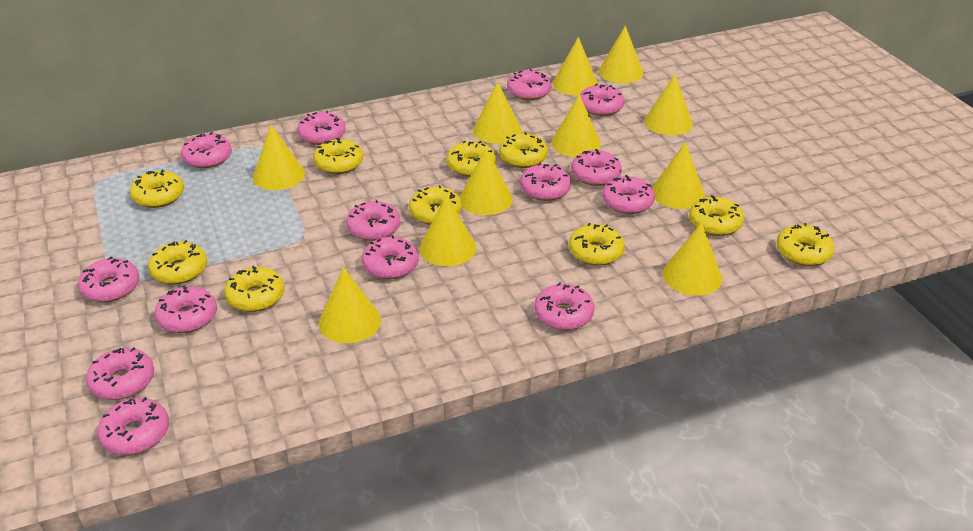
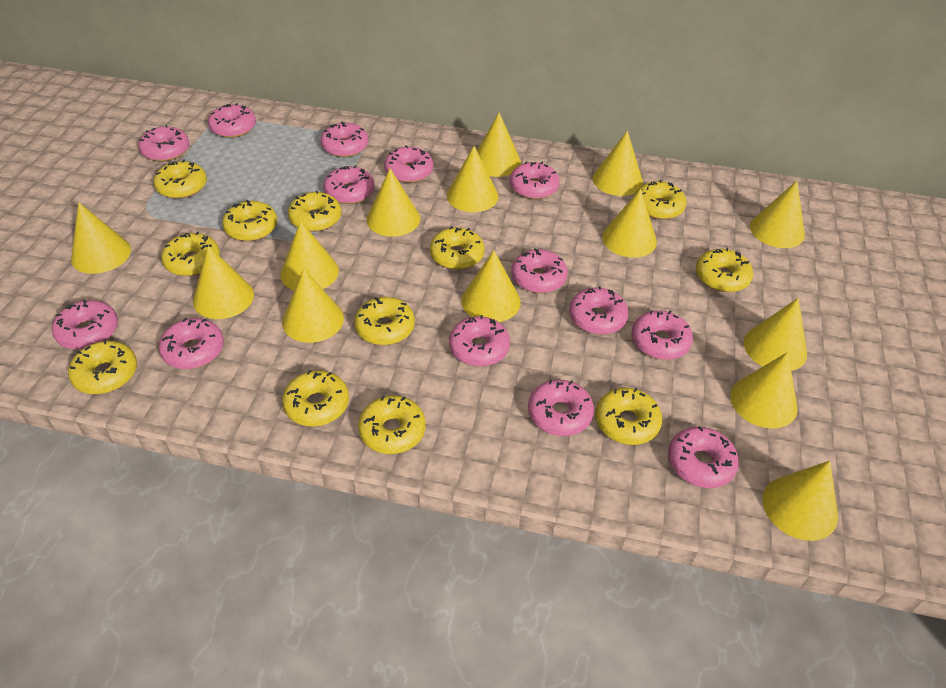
yellow cone: [253,125,305,190] [318,267,381,343] [419,195,476,266] [460,148,513,215] [473,81,522,144] [551,94,601,157] [553,37,598,96] [599,26,643,83] [644,74,693,135] [652,142,705,209] [663,222,722,295] = 11 -> [71,202,131,274] [193,246,254,319] [280,221,339,290] [282,269,344,343] [366,168,420,237] [447,146,498,212] [461,250,521,322] [477,112,521,177] [593,131,643,196] [602,189,657,258] [730,352,798,429] [744,298,807,371] [750,181,805,248] [763,461,838,541] = 14
yellow donut: [130,169,184,208] [148,240,207,284] [224,266,284,312] [313,138,363,174] [409,185,462,225] [447,141,496,177] [499,132,548,168] [569,223,625,266] [689,195,744,236] [776,223,835,266] = 10 -> [68,340,137,394] [154,160,207,199] [161,232,220,276] [222,200,277,241] [282,370,349,427] [288,191,341,232] [354,297,415,345] [358,395,426,454] [430,226,485,270] [595,388,662,445] [636,180,686,220] [696,248,753,292] = 12

